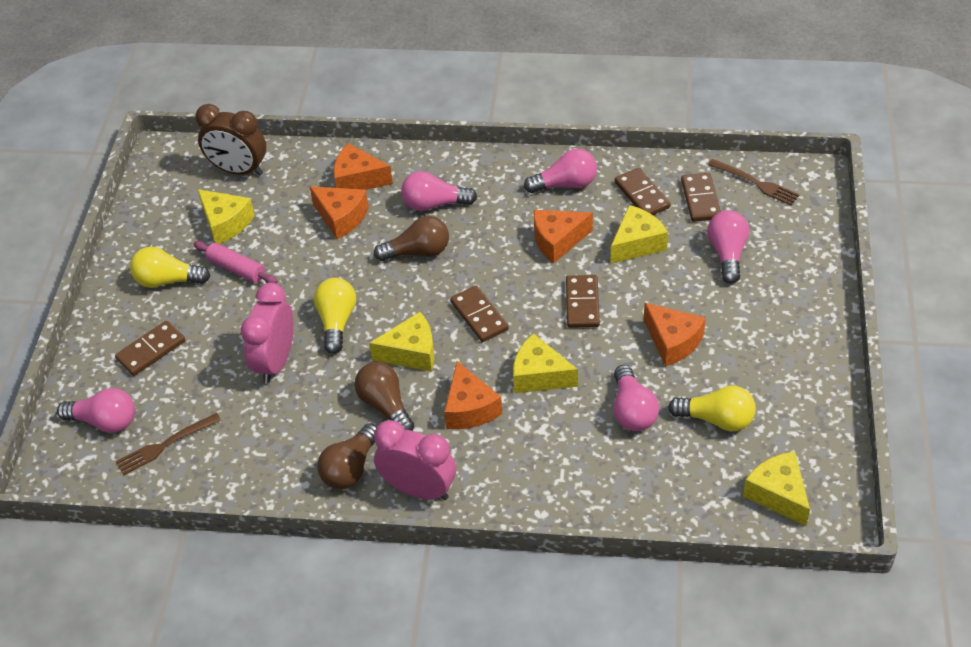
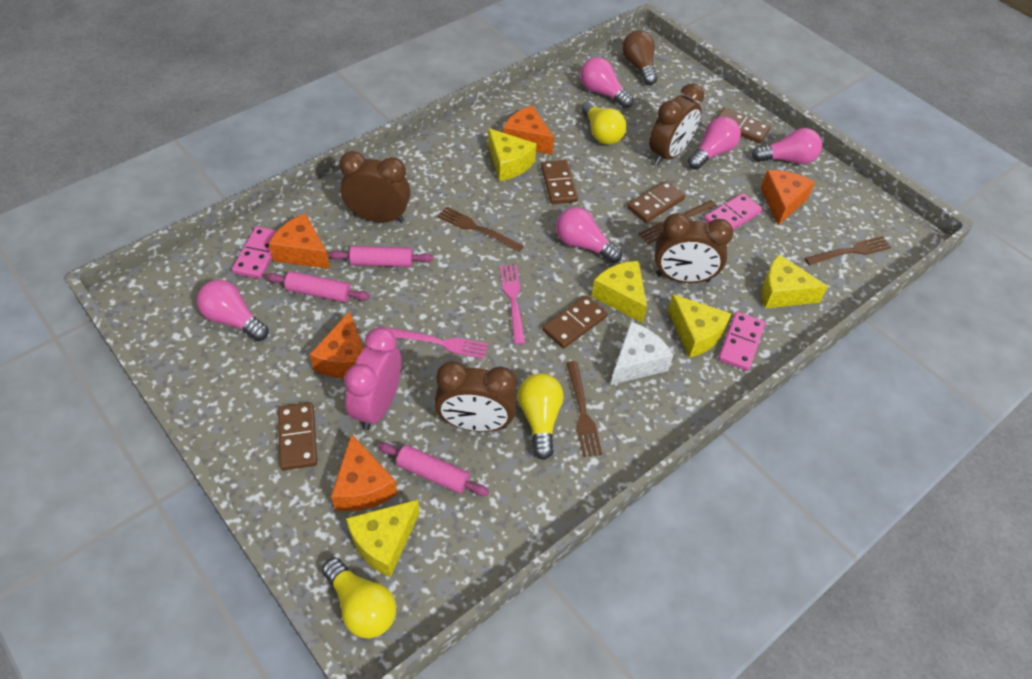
brown clock: [195,104,266,176] = 1 -> [339,151,411,223] [434,361,517,432] [649,83,704,165] [655,213,733,283] = 4
brown fork: [116,413,221,475] [708,159,800,205] = 2 -> [437,206,524,252] [566,361,602,457] [638,200,717,244] [805,236,891,265] = 4
brown light bulb: [317,423,377,489] [355,362,414,431] [374,216,449,261] = 3 -> [622,30,658,85] = 1
pink clock: [241,283,294,384] [374,420,456,500] = 2 -> [344,327,401,430] = 1
pink domino: none = 0 -> [232,226,277,279] [704,193,762,230] [718,312,765,371] = 3
pink fork: none = 0 -> [386,327,488,359] [500,265,525,345] = 2
pink rolling pin: [194,241,278,284] = 1 -> [266,271,370,302] [329,246,433,267] [378,443,489,496] = 3
white cheese: none = 0 -> [610,322,673,385] = 1

